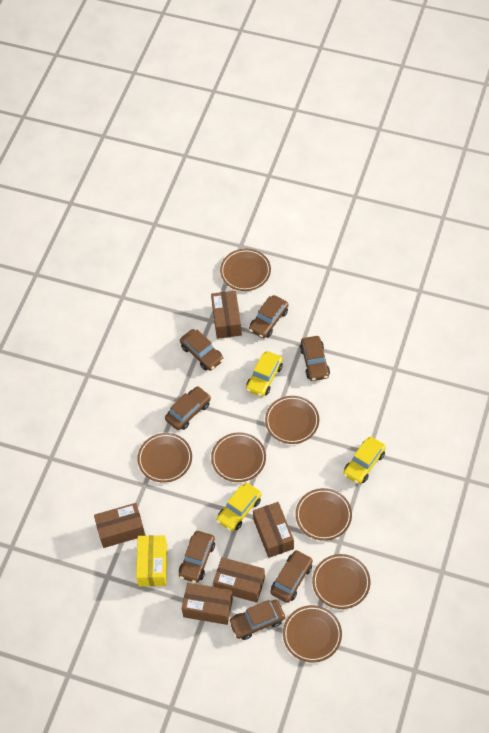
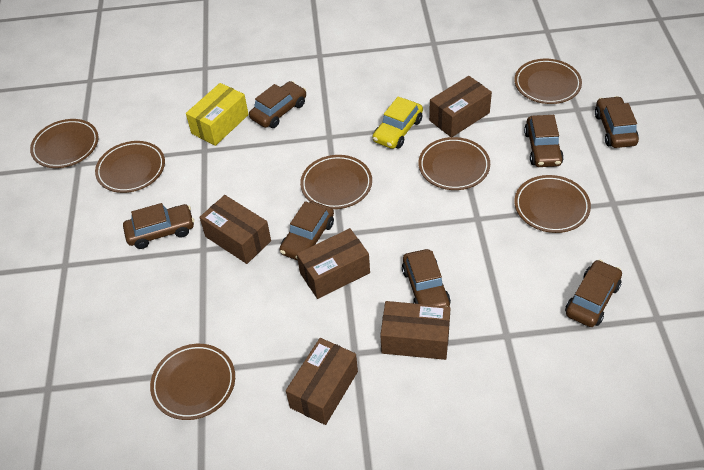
yellow car: [216,483,262,531] [246,351,283,397] [343,437,386,484] = 3 -> [372,97,423,149] = 1

